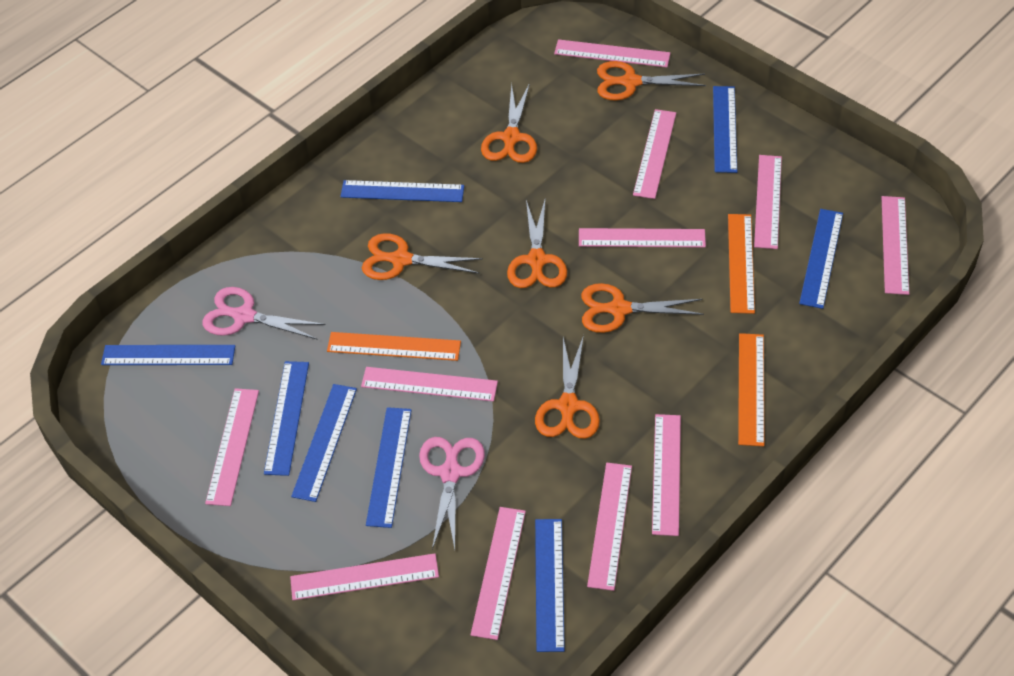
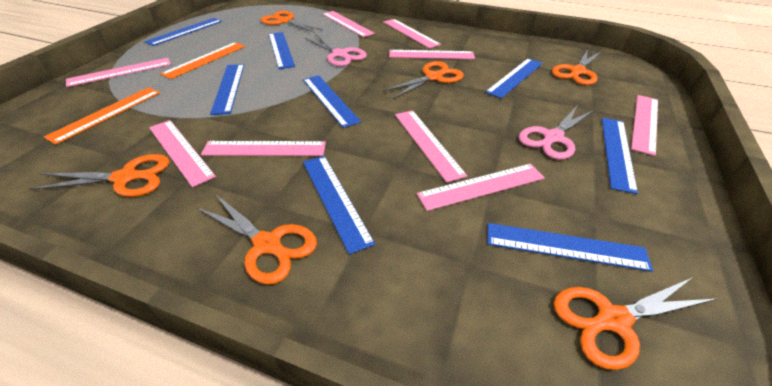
orange ruler: [327,332,461,361] [728,214,755,314] [738,333,764,446] = 3 -> [44,87,160,145] [161,42,245,79] = 2
pink ruler: [205,388,259,506] [290,553,439,600] [361,367,498,402] [470,507,526,640] [554,39,670,67] [579,228,706,248] [587,463,632,591] [633,109,676,199] [652,414,681,536] [754,155,782,249] [882,196,909,295] = 11 -> [66,58,171,87] [149,120,216,187] [201,141,326,156] [322,11,375,37] [383,19,441,48] [389,50,475,59] [395,110,467,183] [417,163,545,211] [631,95,658,156] = 9

